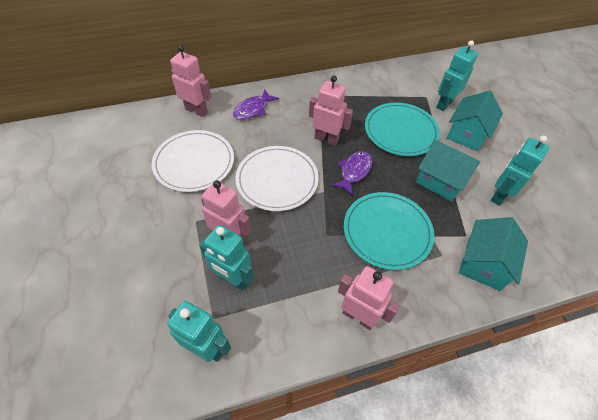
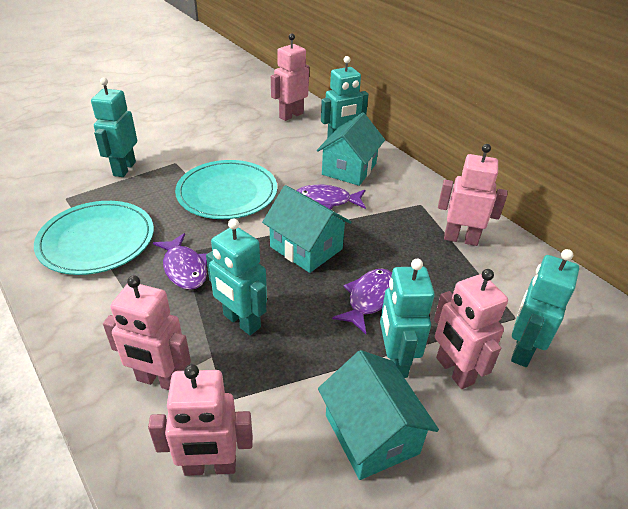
pink robot: [170,45,211,117] [201,180,251,241] [309,76,353,146] [338,266,400,330] = 4 -> [103,275,191,390] [148,364,253,476] [271,33,309,121] [434,269,508,389] [438,144,507,246] = 5
purple fish: [233,89,279,120] [331,151,372,196] = 2 -> [153,233,207,290] [296,185,366,209] [332,269,392,334] = 3
turquoise robot: [167,301,231,362] [199,225,254,291] [436,40,478,111] [491,136,549,206] = 4 -> [91,77,137,177] [206,219,267,335] [321,56,368,139] [380,259,435,378] [511,249,579,367] = 5
white plate: [152,130,234,192] [235,146,319,211] = 2 -> none = 0

